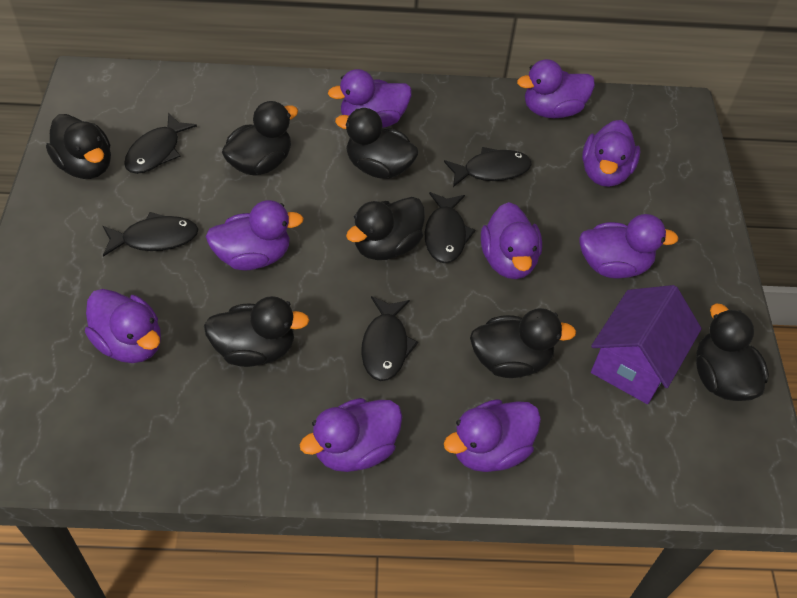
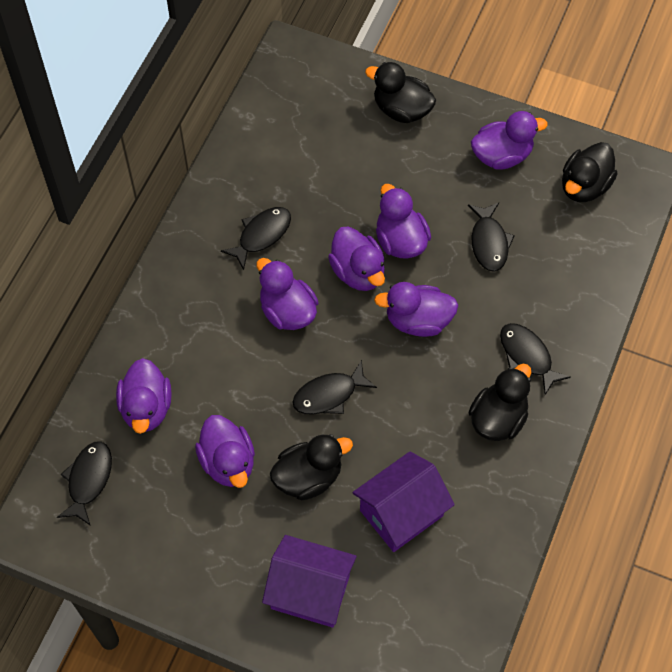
black duck: [46,114,111,179] [204,296,310,367] [222,101,298,176] [335,108,419,179] [346,197,425,260] [470,308,576,378] [696,303,769,401] = 7 -> [270,434,353,500] [365,62,436,123] [469,364,531,441] [562,142,618,202] = 4
purple duck: [85,289,161,363] [206,200,304,270] [300,398,402,472] [328,69,412,128] [444,399,541,472] [481,202,542,279] [517,59,595,118] [579,214,678,278] [582,120,640,187] = 9 -> [116,358,172,434] [195,415,255,488] [256,258,318,330] [328,226,385,291] [374,282,458,337] [376,184,431,258] [471,111,548,169] = 7
purple house: [591,285,702,404] = 1 -> [262,535,357,628] [353,451,455,552] = 2

